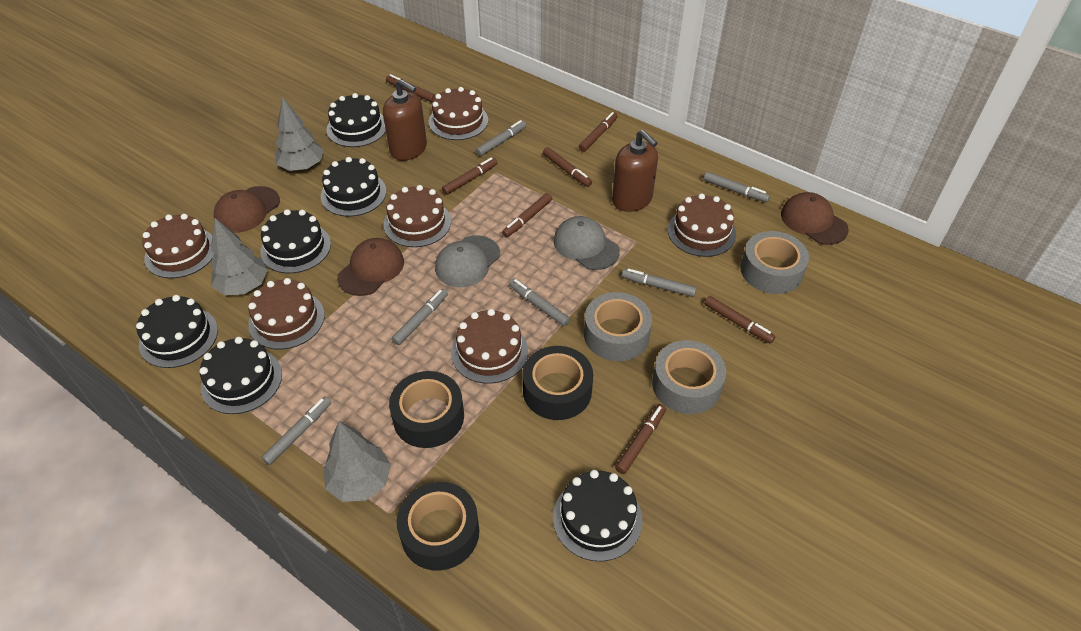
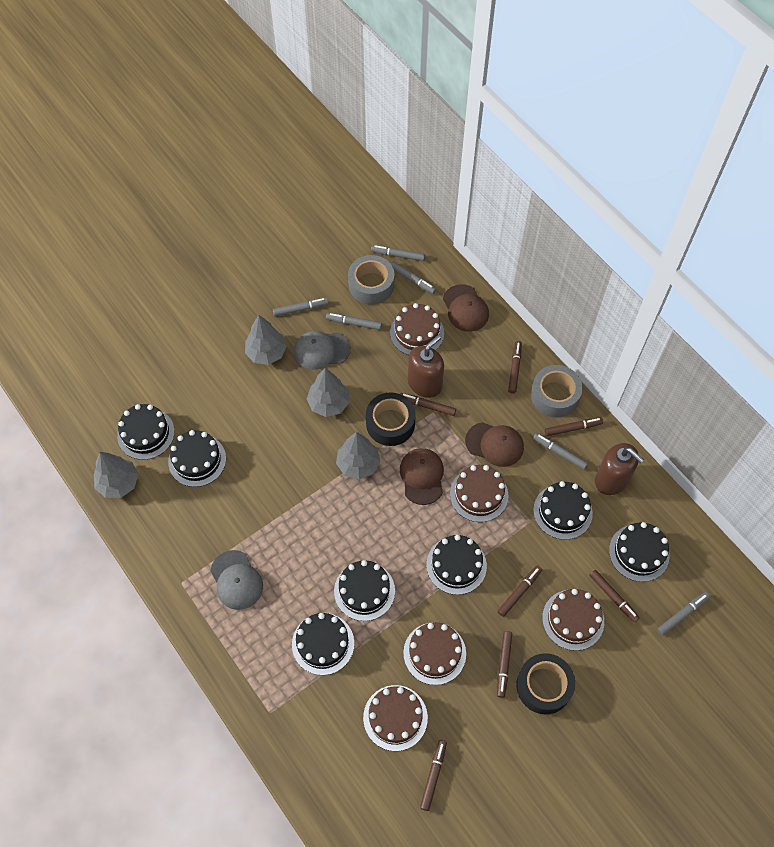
black cake: [136,295,218,368] [199,337,282,414] [260,209,331,273] [321,157,386,217] [326,93,386,147] [553,470,643,561] = 6 -> [117,404,175,460] [168,430,226,487] [292,613,354,675] [334,560,395,621] [426,535,487,595] [533,481,593,540] [609,522,670,582] = 7
black tape: [389,371,464,448] [396,482,479,571] [522,346,593,420] = 3 -> [366,392,416,446] [516,653,575,714] = 2
brown cake: [142,214,214,278] [248,278,324,350] [384,185,451,247] [429,87,488,140] [451,309,528,384] [668,194,736,257] = 6 -> [363,685,428,751] [390,303,444,355] [403,622,466,685] [450,465,508,522] [542,589,604,651] = 5
grey tape: [584,292,652,361] [652,340,726,414] [741,231,809,294] = 3 -> [348,255,394,305] [531,365,583,418] = 2
grey tree: [210,218,268,295] [274,97,324,171] [323,421,391,502] = 3 -> [94,452,139,498] [245,315,287,365] [307,368,350,417] [336,432,381,480] = 4

